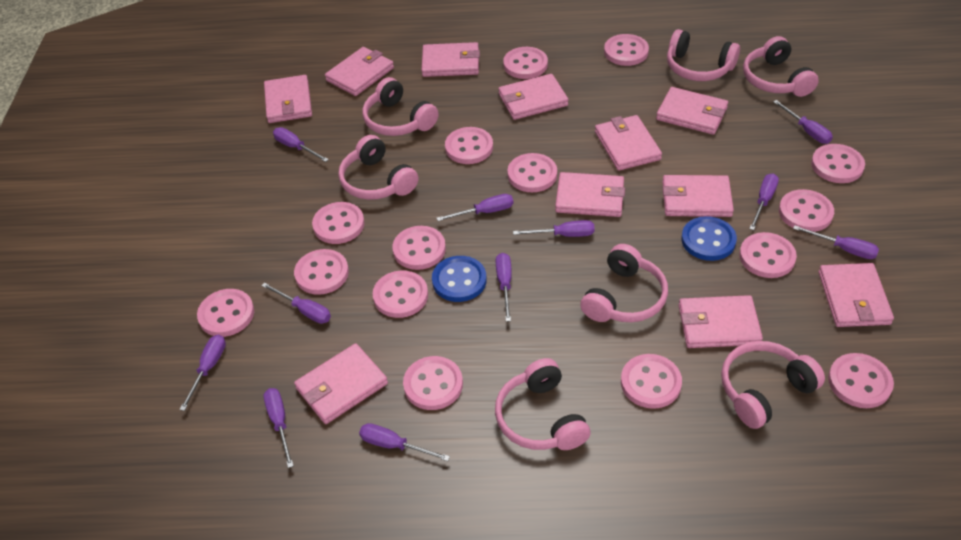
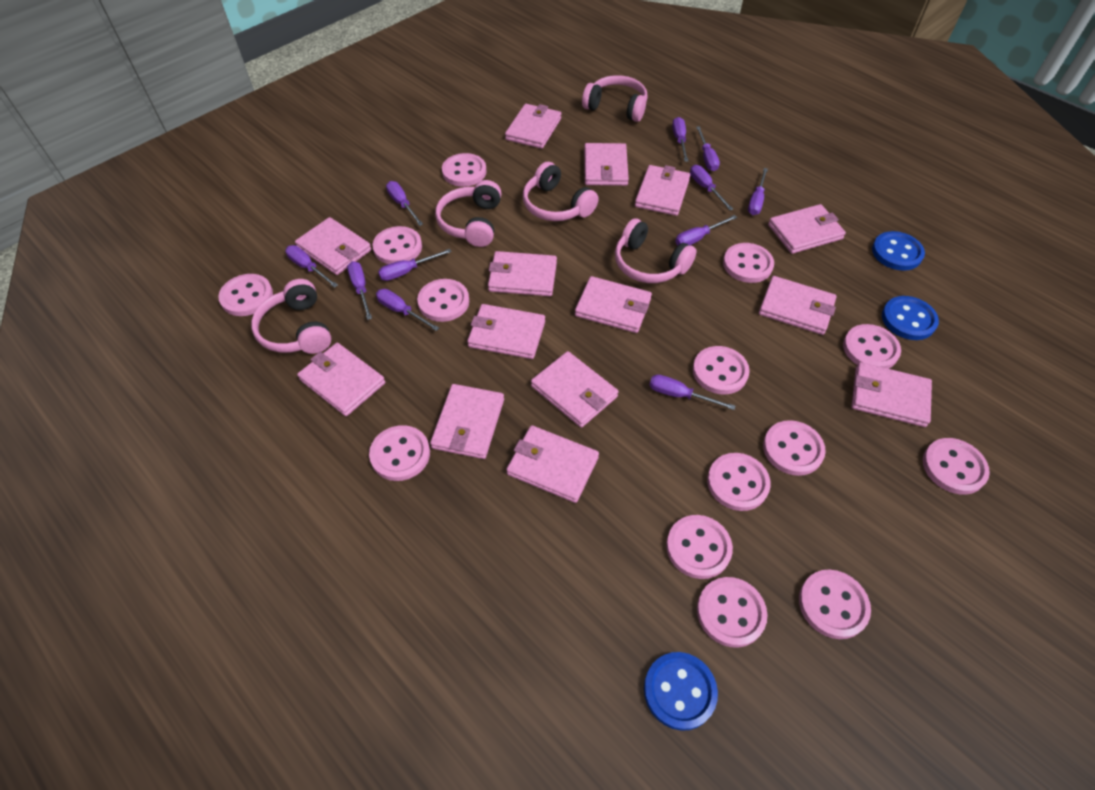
blue button: [432,256,487,302] [681,216,737,261] = 2 -> [644,652,718,731] [872,231,925,271] [882,296,939,340] = 3
pink button: [197,289,254,337] [294,249,349,295] [312,202,365,244] [373,271,428,318] [392,226,446,270] [403,356,463,410] [445,127,493,164] [503,47,548,79] [507,153,557,192] [604,34,649,66] [621,354,682,409] [739,232,797,278] [779,189,834,232] [811,144,865,183] [828,353,894,408] = 15 -> [218,274,273,316] [369,425,430,481] [373,226,422,264] [417,279,469,322] [442,153,487,187] [666,515,733,579] [693,346,750,395] [697,577,767,648] [707,453,771,511] [723,243,774,283] [763,420,826,476] [799,569,871,639] [843,324,901,369] [923,438,990,495] = 14
pink headphones: [338,135,418,200] [362,77,439,136] [495,358,591,450] [580,244,668,322] [667,29,740,81] [721,341,825,429] [743,36,819,97] = 7 -> [251,279,331,354] [435,180,501,247] [523,162,599,221] [582,75,648,122] [615,218,697,283] = 5
pink wallet: [264,75,312,123] [294,343,388,424] [325,47,394,96] [421,42,480,77] [498,74,568,120] [555,172,625,217] [595,115,662,171] [656,87,728,135] [662,175,734,217] [678,295,763,348] [818,263,894,327] = 11 -> [295,217,372,275] [297,343,385,416] [430,384,504,459] [467,304,545,359] [488,251,557,296] [505,104,561,149] [506,425,599,503] [531,351,619,428] [575,276,652,333] [584,143,629,186] [635,165,690,216] [759,276,837,335] [768,204,846,254] [852,362,932,427] = 14

